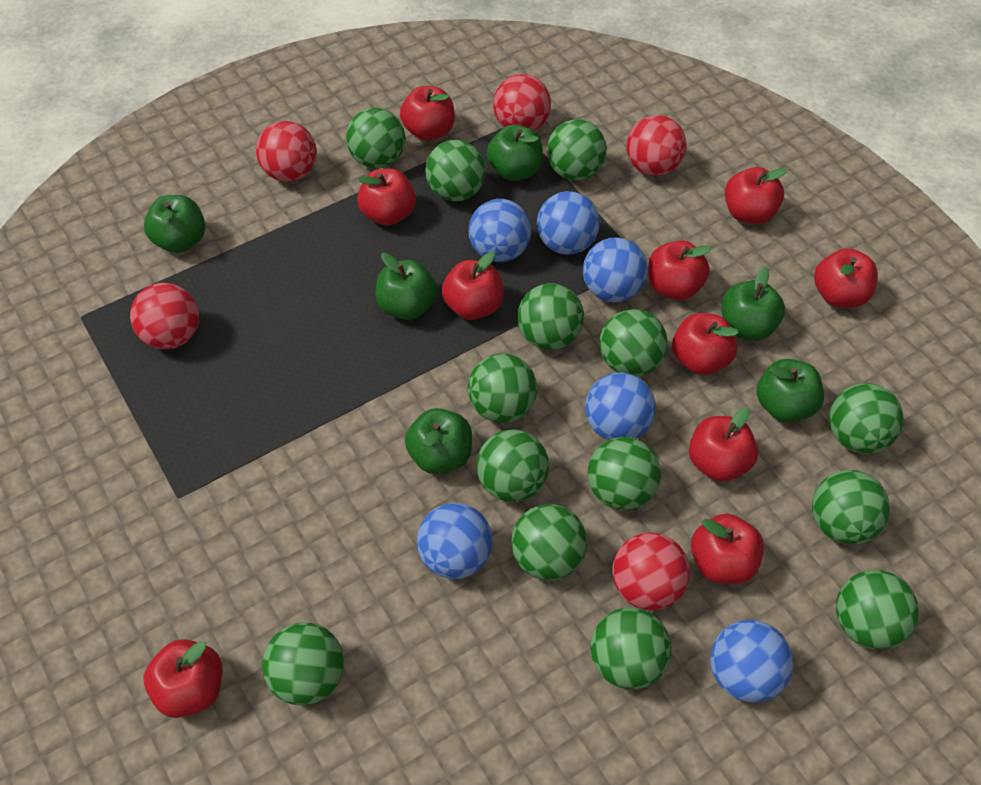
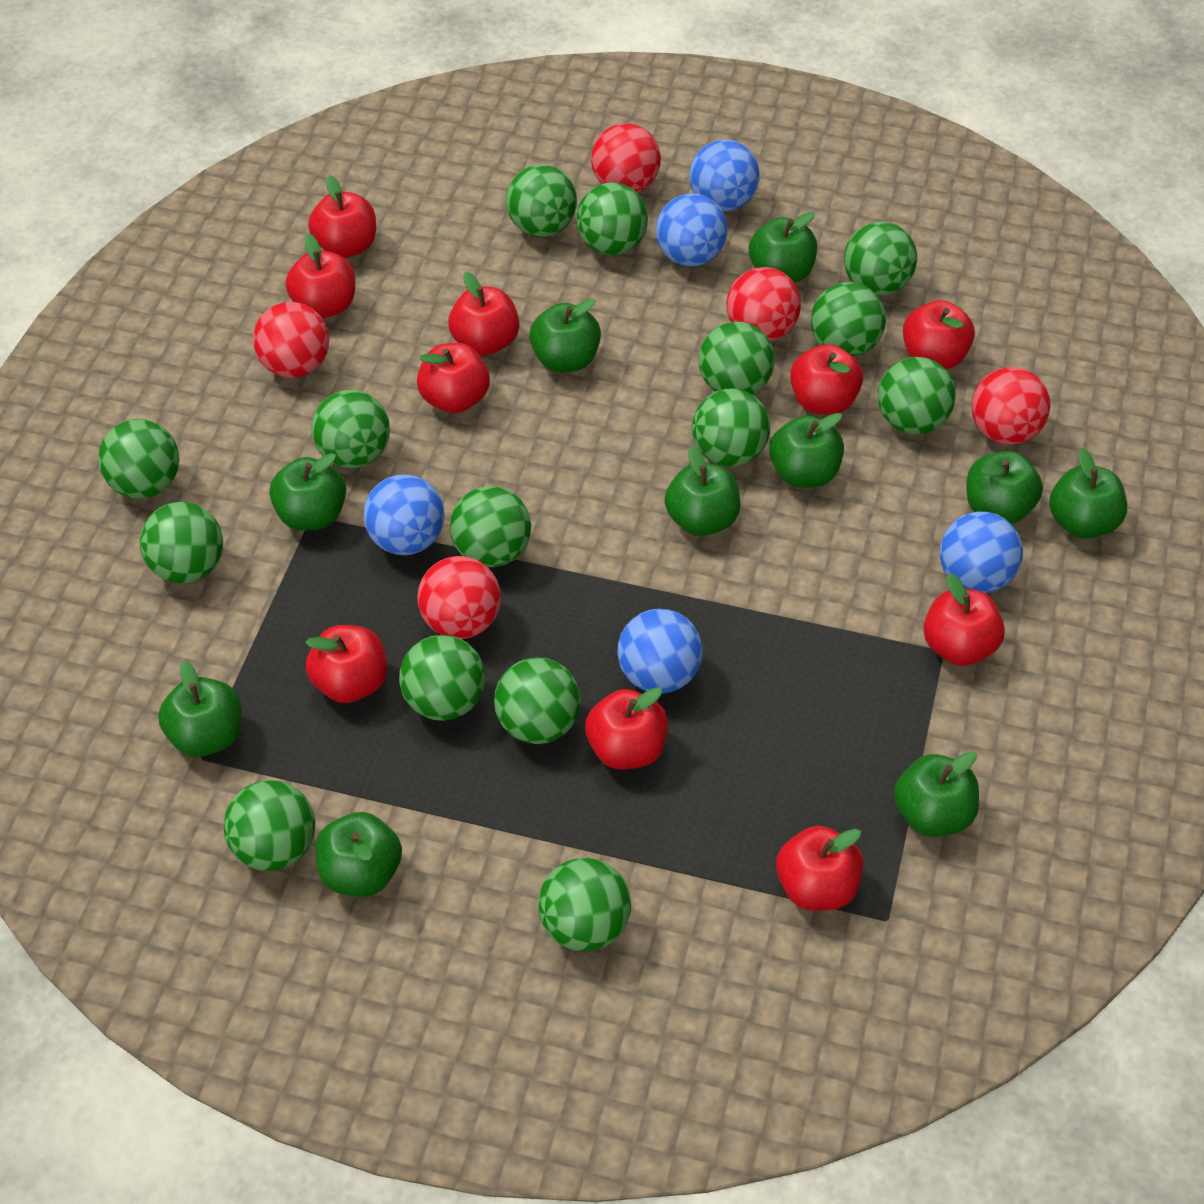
blue ball: [417,503,493,579] [468,199,531,262] [537,191,600,255] [583,237,648,302] [585,372,656,440] [710,620,793,703] = 6 -> [363,474,445,555] [617,609,703,693] [656,194,728,266] [689,140,760,211] [940,512,1023,593] = 5
green apple: [144,195,205,253] [375,253,437,320] [405,408,472,474] [487,125,543,181] [721,266,785,341] [757,359,824,423] = 6 -> [158,661,242,757] [269,453,346,531] [315,812,402,896] [529,298,601,372] [665,446,741,536] [749,212,817,283] [769,413,844,488] [894,751,979,837] [966,451,1043,524] [1049,448,1127,539] = 10
green ball: [262,623,344,705] [346,108,405,168] [425,140,486,202] [468,353,537,423] [476,429,549,502] [511,504,587,580] [518,283,584,350] [547,120,607,180] [588,437,661,510] [591,607,671,689] [599,309,668,376] [812,470,890,545] [829,383,904,454] [836,570,919,650] = 14 -> [98,419,179,498] [140,502,223,584] [223,780,315,871] [311,390,390,468] [399,635,485,721] [450,486,531,567] [494,657,581,744] [506,165,577,237] [538,857,631,952] [576,182,648,255] [692,389,770,467] [698,321,775,394] [810,282,886,357] [844,222,917,295] [878,357,956,434] = 15

